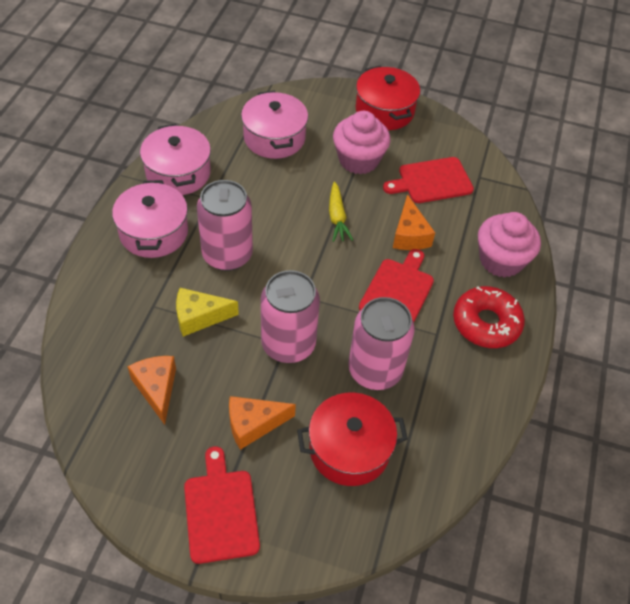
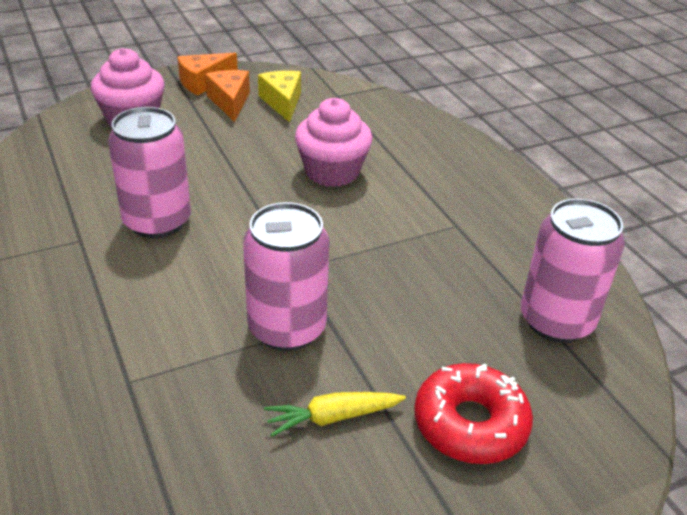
orange cheese: [128,356,176,425] [229,396,296,450] [393,194,435,250] = 3 -> [177,52,238,95] [205,70,250,122] = 2
pink pot: [112,180,188,258] [140,124,211,195] [241,91,308,159] = 3 -> none = 0
red cutting board: [184,446,260,564] [359,249,434,322] [383,157,474,203] = 3 -> none = 0
red pot: [297,393,408,486] [356,66,420,130] = 2 -> none = 0

